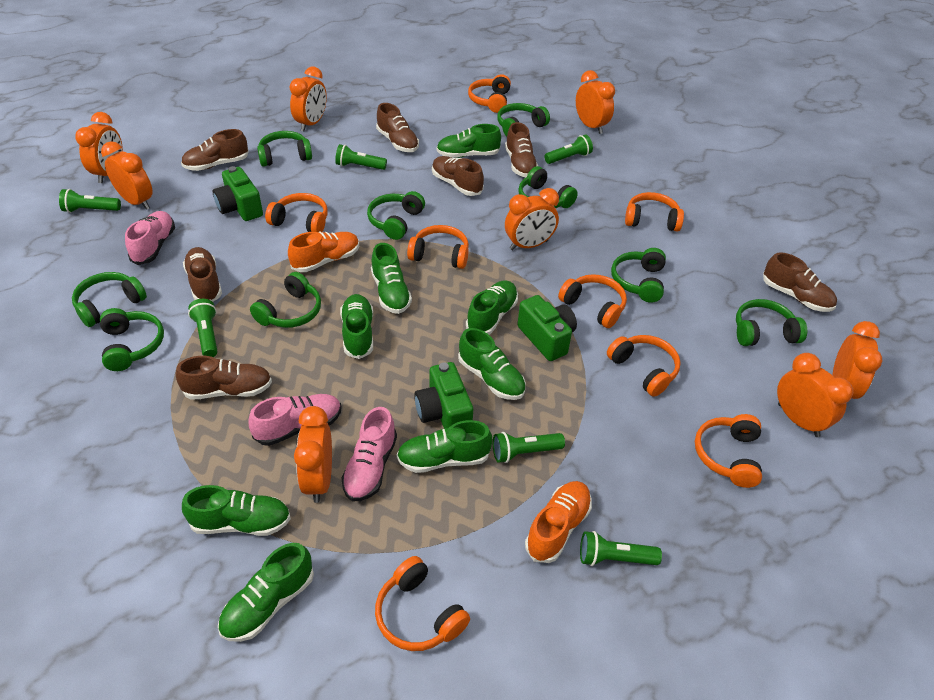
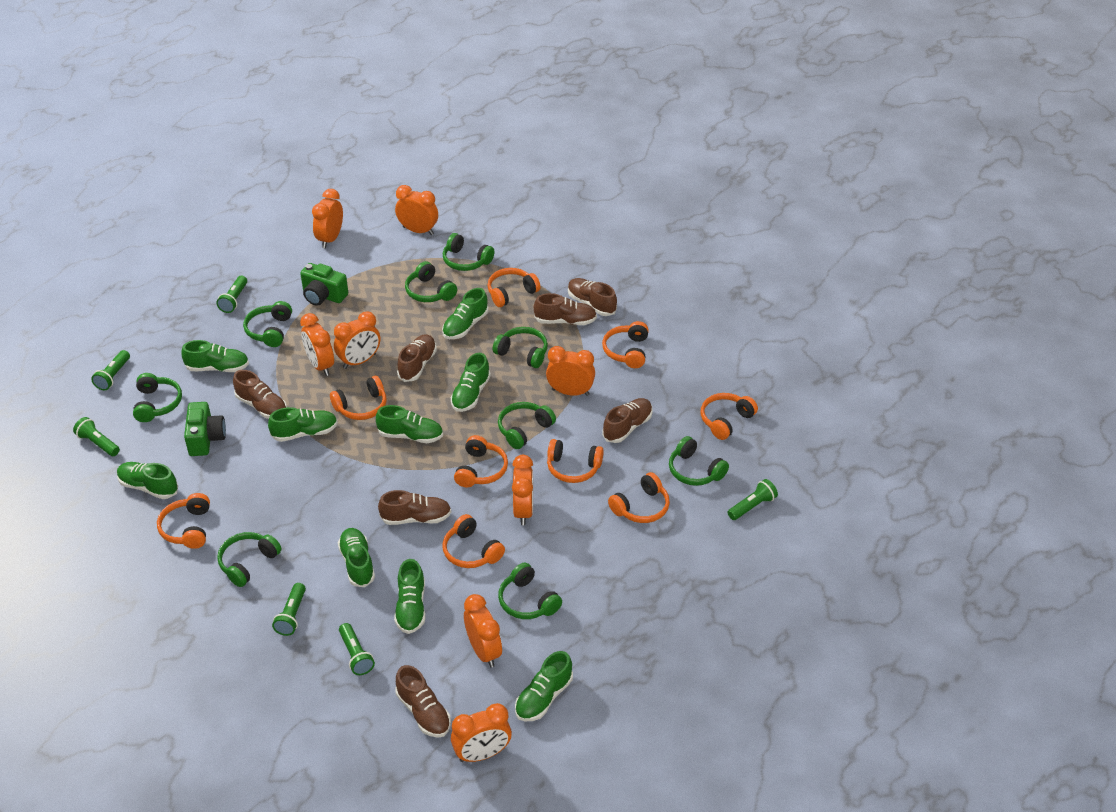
green camera: [213,166,263,221] [414,362,473,428] [517,295,577,361] = 3 -> [184,402,226,456] [300,263,348,306] = 2
green shoe: [182,485,291,536] [218,543,314,642] [340,294,373,359] [371,243,412,314] [397,420,492,473] [436,124,501,158] [458,328,526,400] [466,280,518,335] = 8 -> [117,462,178,499] [181,340,249,372] [268,407,338,442] [338,528,375,587] [376,405,443,443] [394,559,425,634] [442,288,489,339] [451,353,491,412] [515,651,573,721] = 9
orange headphones: [265,193,328,232] [375,556,470,651] [407,225,469,269] [468,74,511,113] [558,274,627,328] [607,335,681,397] [625,192,684,232] [695,414,762,488] = 8 -> [157,493,210,549] [330,376,387,420] [443,514,505,568] [454,435,508,487] [487,268,540,307] [547,439,604,483] [602,321,649,368] [608,472,670,523] [701,393,758,440] = 9
orange shoe: [288,232,359,272] [525,481,592,563] = 2 -> none = 0
pink shoe: [125,211,175,265] [248,394,342,446] [341,407,397,502] = 3 -> none = 0

